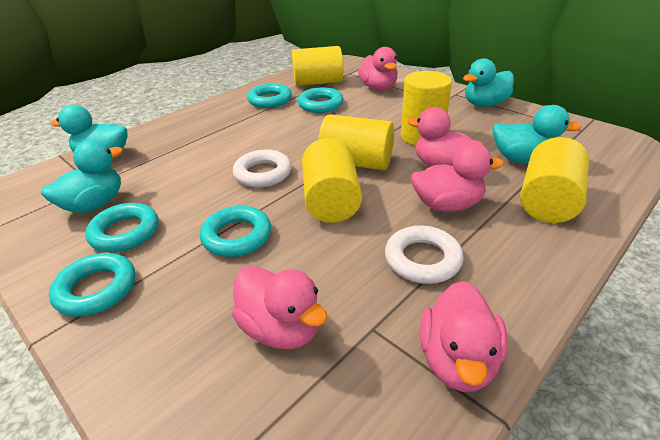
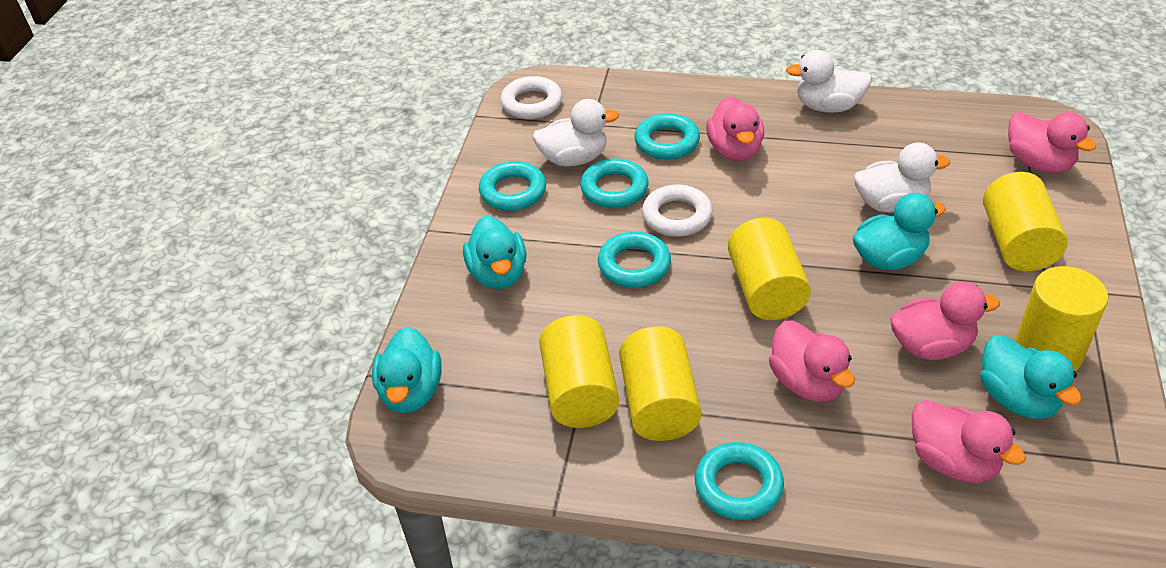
white duck: none = 0 -> [533,99,619,167] [786,50,872,113] [854,142,950,213] = 3

